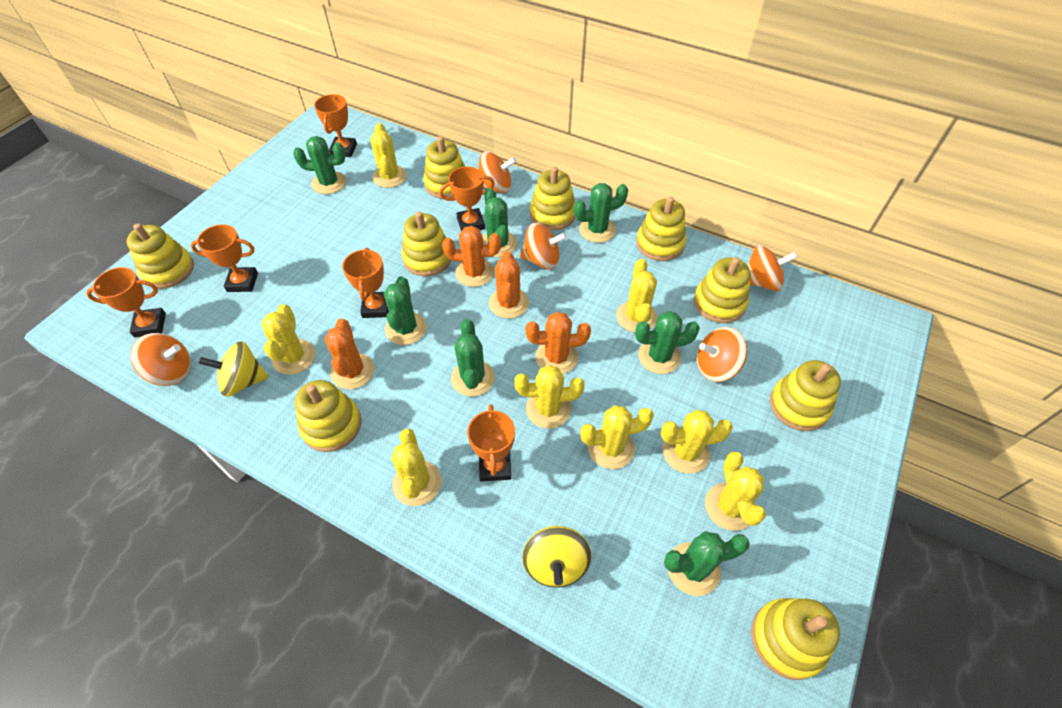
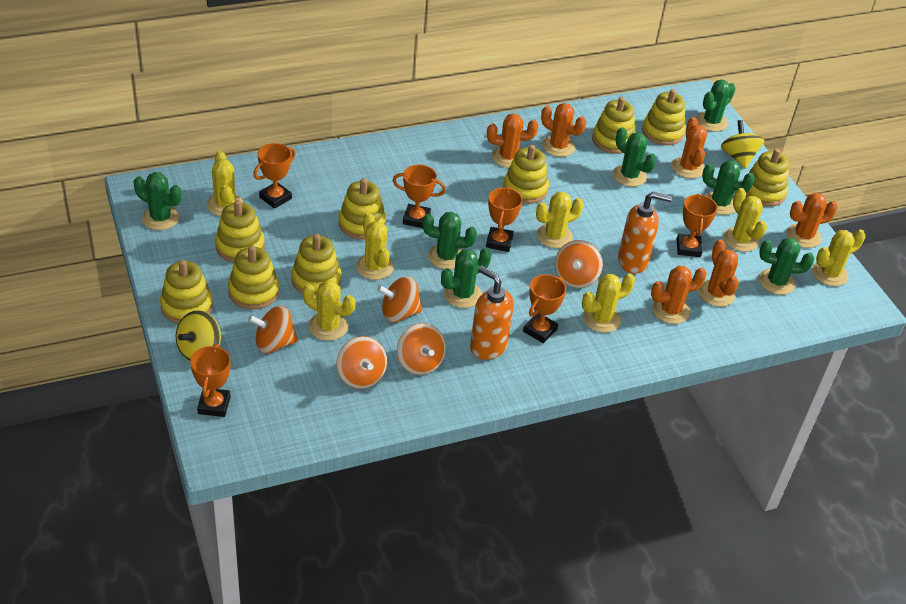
orange cactus: [325,318,374,389] [442,226,501,287] [489,251,529,319] [525,312,591,374] = 4 -> [487,113,538,168] [541,103,586,157] [651,266,707,324] [672,117,707,178] [698,240,739,307] [786,193,838,248] = 6
orange soap dispenser: none = 0 -> [470,266,514,360] [618,192,672,274] = 2
yellow cactus: [261,304,315,375] [370,123,407,188] [391,429,441,506] [514,365,585,429] [580,405,654,469] [616,259,657,333] [661,410,733,474] [705,451,766,531] = 8 -> [207,151,244,216] [303,280,356,341] [356,212,394,280] [536,192,584,248] [582,274,635,333] [723,188,767,252] [812,230,865,286] = 7

